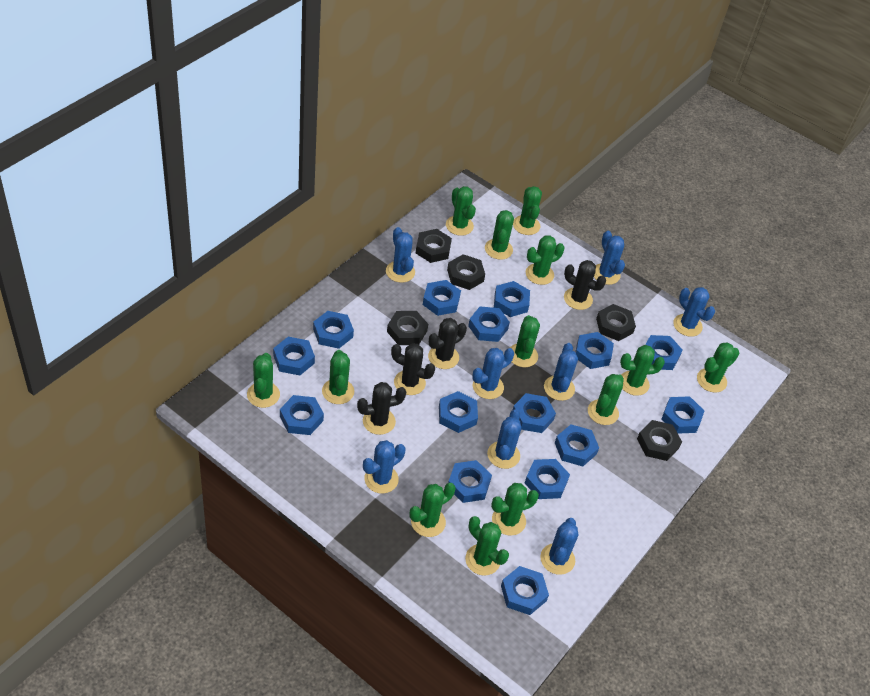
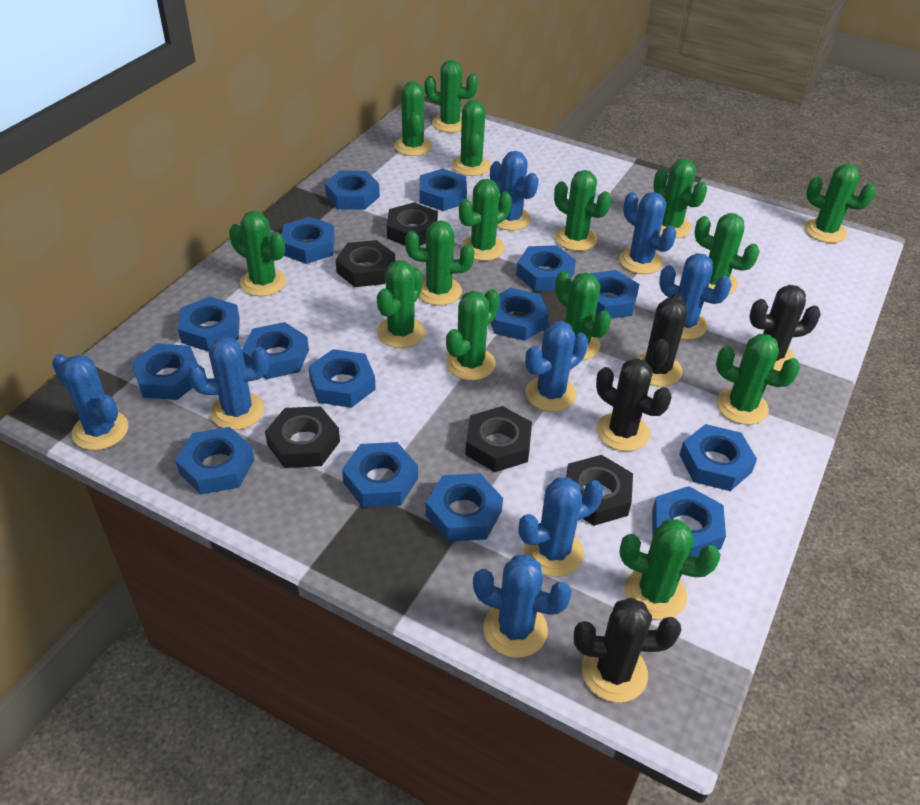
green cactus: [247,353,280,408] [322,350,354,404] [410,483,455,537] [446,186,476,236] [465,516,509,576] [485,210,514,260] [491,483,539,536] [510,315,540,367] [513,186,542,235] [526,235,564,285] [588,374,624,425] [620,345,665,396] [697,342,739,393] = 13 -> [229,211,286,296] [377,260,425,348] [394,81,432,156] [405,220,474,306] [424,60,478,133] [446,289,500,381] [452,100,491,176] [459,179,512,261] [554,170,611,251] [555,271,611,360] [619,519,721,620] [653,159,707,238] [694,213,760,295] [716,334,800,425] [805,164,876,243] = 15

